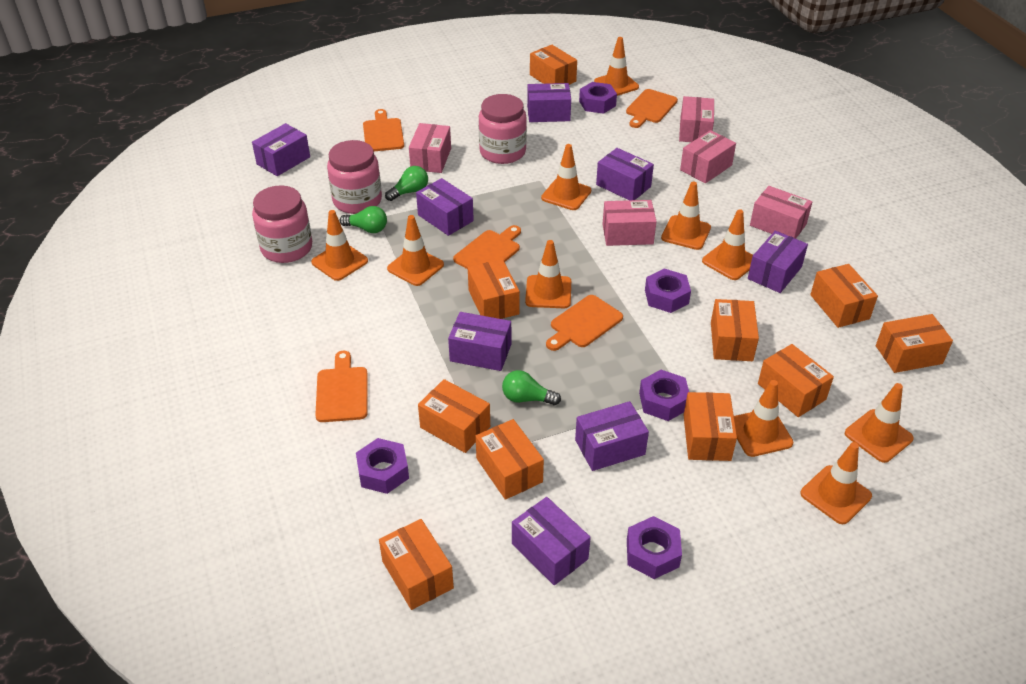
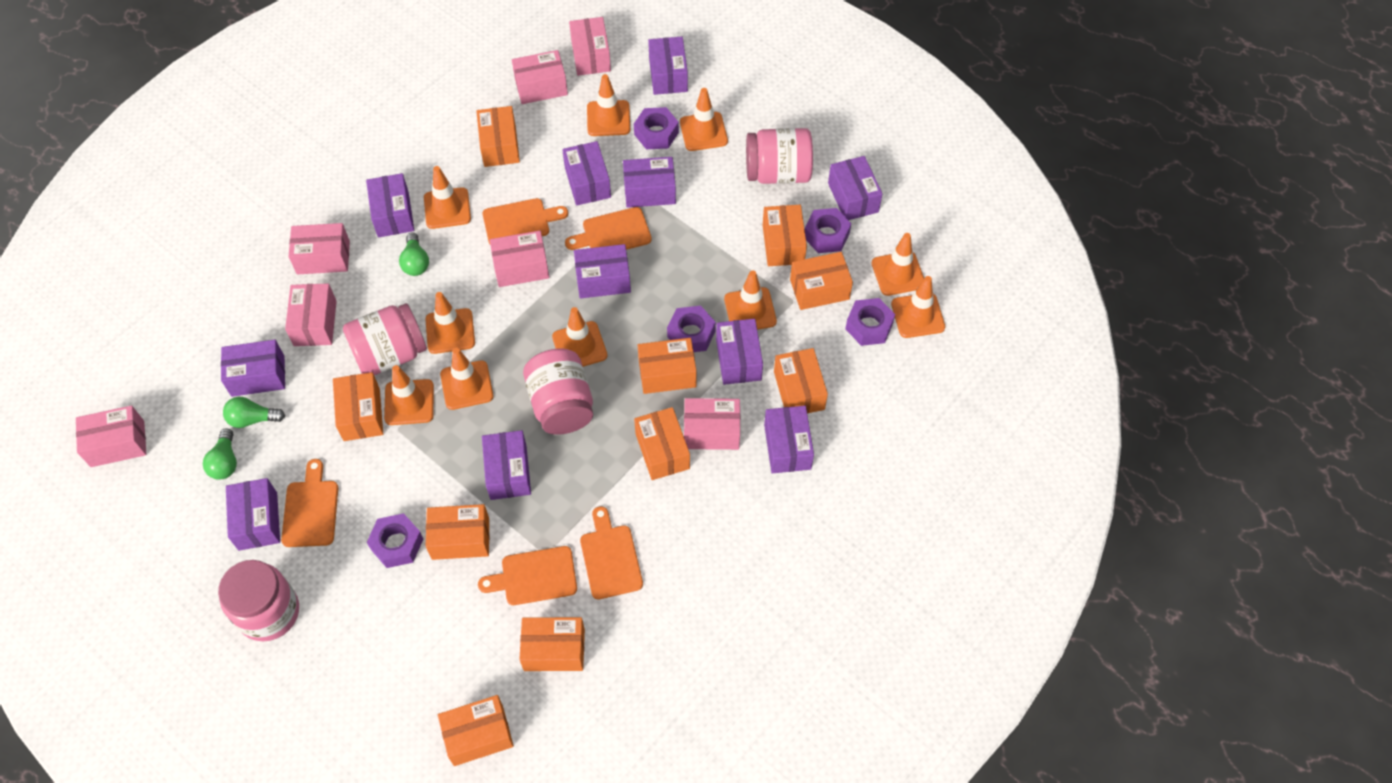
pink box: [409,123,451,173] [603,200,657,246] [679,96,714,142] [680,130,736,183] [750,186,813,239] = 5 -> [76,405,146,467] [285,283,337,346] [289,223,350,274] [490,231,549,287] [512,50,568,104] [569,17,611,76] [684,398,740,450] = 7
pink jar: [252,186,312,263] [327,140,382,214] [479,94,527,164] = 3 -> [218,560,299,641] [343,303,427,375] [523,348,593,435] [746,128,813,184] = 4
purple box: [252,123,310,176] [416,178,474,236] [448,312,511,371] [512,497,591,585] [527,83,571,122] [575,401,649,471] [596,148,654,200] [748,231,808,293] = 8 -> [221,340,285,397] [226,478,280,551] [366,173,414,238] [482,430,531,500] [562,141,611,206] [574,244,631,299] [623,157,676,208] [648,37,688,95] [716,319,763,385] [764,406,814,473] [828,156,883,220] = 11

